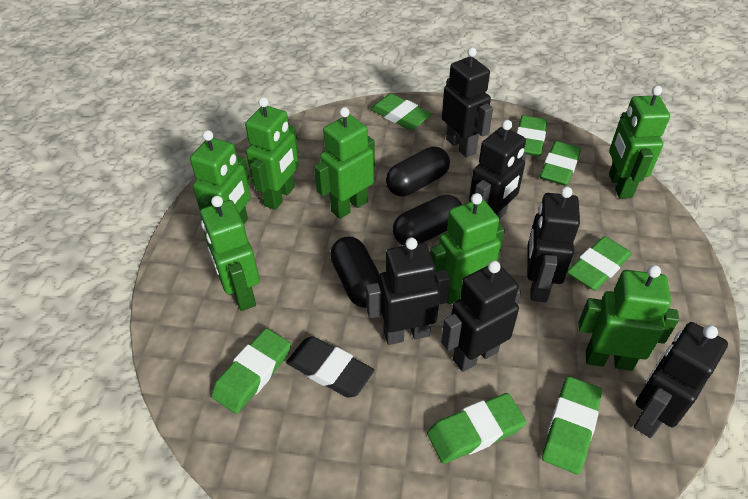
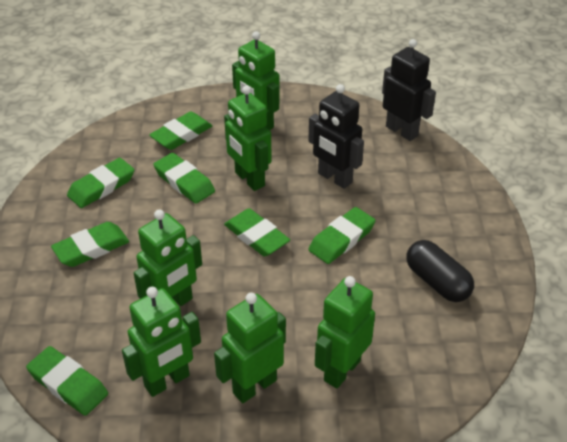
black capsule: [330,237,380,308] [386,147,450,196] [393,195,462,246] = 3 -> [406,240,474,302] = 1
black eraser: [286,336,374,398] = 1 -> none = 0
black robot: [366,237,450,345] [441,261,521,372] [442,47,493,158] [469,120,526,220] [527,187,580,303] [634,322,728,438] = 6 -> [308,84,364,189] [382,39,436,141] = 2
green robot: [190,130,251,224] [200,196,260,311] [245,97,299,210] [314,107,375,219] [430,193,505,304] [578,265,679,371] [609,86,670,199] = 7 -> [122,287,201,397] [134,209,202,306] [214,293,286,403] [224,85,272,191] [232,31,280,130] [315,276,375,388] = 6

